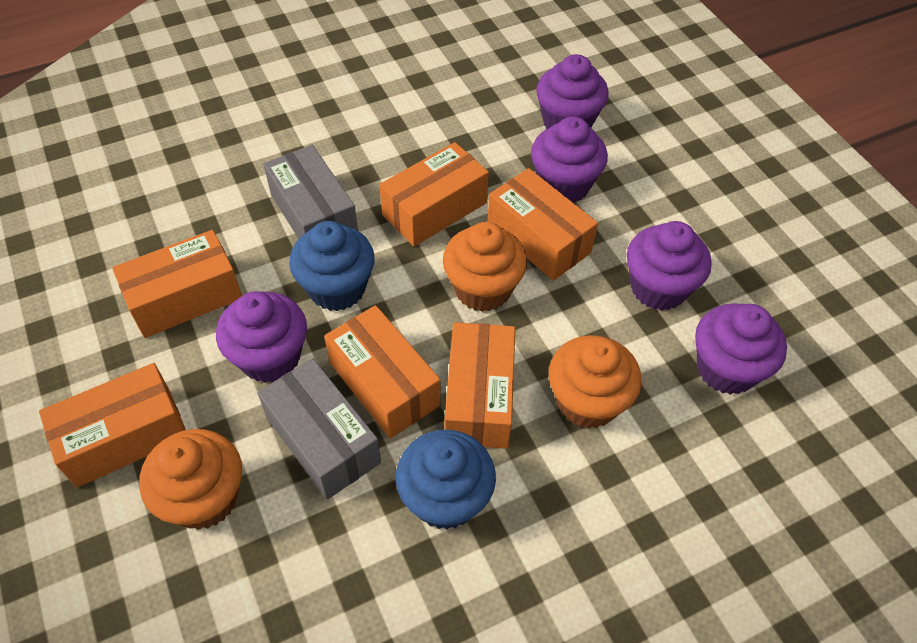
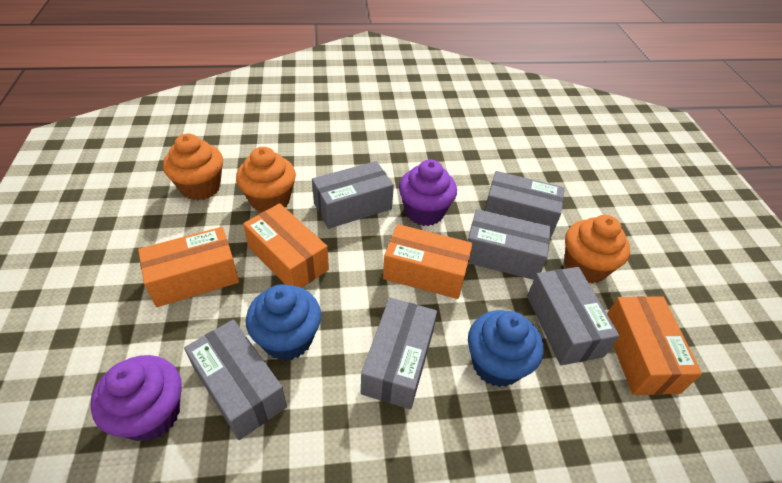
grey box: [258,358,381,500] [263,145,358,239] = 2 -> [184,319,287,440] [312,161,394,229] [361,298,437,409] [468,209,551,280] [484,171,565,237] [527,267,619,365] = 6
orange box: [39,363,186,488] [112,230,242,338] [324,305,440,439] [380,142,489,246] [445,322,515,449] [487,168,598,281] = 6 -> [138,227,239,307] [243,203,329,288] [383,224,473,299] [607,296,702,395] = 4
purple cupcake: [216,291,307,383] [531,117,608,203] [536,54,609,129] [627,221,711,311] [695,303,787,395] = 5 -> [90,355,182,442] [399,160,457,226] = 2

